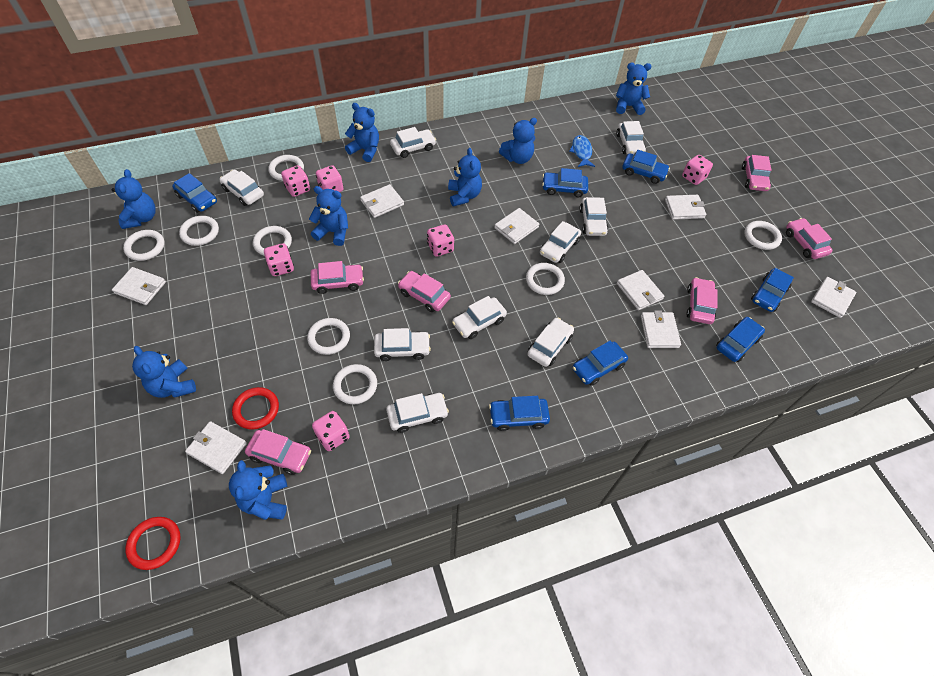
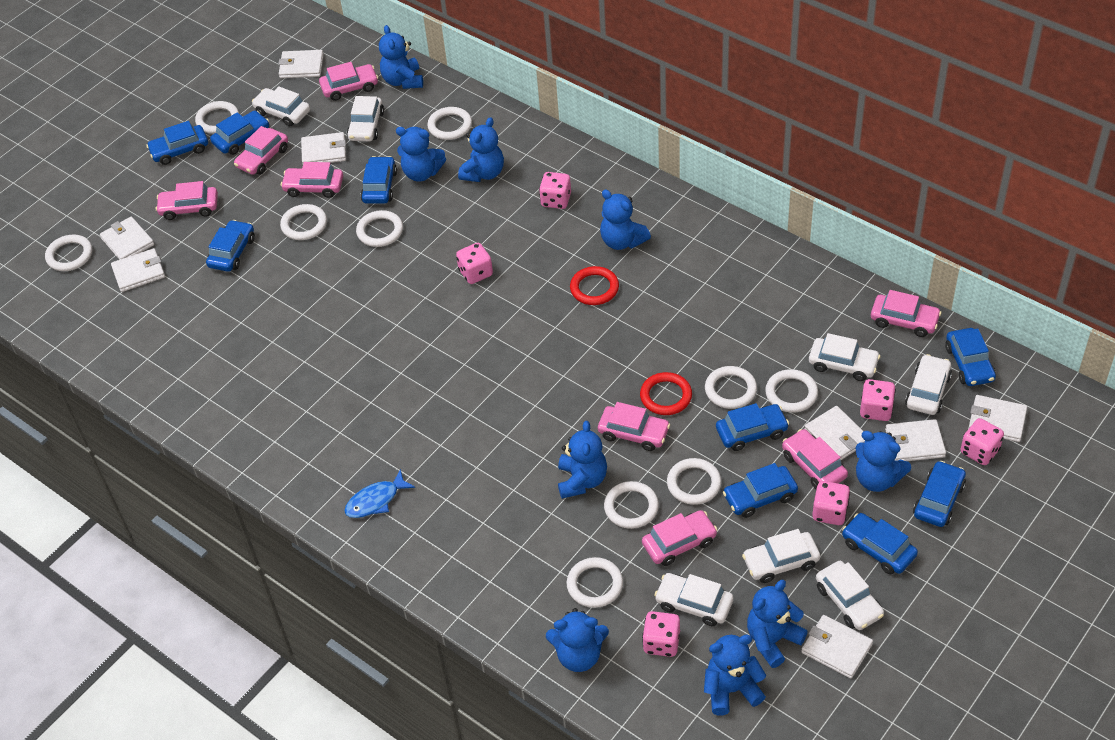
blue car: [172,173,217,213] [489,396,550,431] [542,168,588,198] [572,341,628,386] [622,150,670,184] [716,317,765,362] [751,268,794,312] = 7 -> [146,121,208,165] [206,220,255,272] [210,111,269,155] [361,156,397,204] [716,403,789,451] [723,463,798,518] [842,513,918,575] [913,461,966,527] [945,328,996,386] = 9
blue teddy bear: [111,169,156,229] [132,346,196,398] [229,460,288,520] [309,186,348,246] [345,103,379,162] [448,148,482,207] [499,118,537,164] [616,62,651,115] = 8 -> [379,25,423,89] [396,127,446,182] [458,117,504,182] [546,608,609,672] [558,421,607,499] [600,189,651,250] [704,634,767,715] [747,580,808,668] [855,431,911,492] = 9
pink car: [245,429,311,475] [311,261,364,294] [398,271,451,312] [686,277,717,324] [742,155,772,191] [786,218,832,259] = 6 -> [156,181,218,220] [234,126,288,175] [281,162,343,198] [319,62,378,101] [598,402,670,451] [642,510,718,566] [782,429,848,489] [871,290,941,337] = 8
white car: [220,170,264,206] [374,328,431,361] [386,393,449,433] [390,127,436,158] [452,296,507,339] [528,318,574,367] [540,221,581,263] [579,197,608,236] [616,121,646,155] = 9 -> [252,86,310,126] [347,96,384,141] [655,573,733,626] [742,529,820,583] [809,333,880,381] [816,561,884,630] [905,354,952,415] = 7
white ring: [123,230,165,261] [179,216,219,246] [253,226,292,256] [268,155,304,181] [307,318,350,355] [333,364,377,404] [526,263,565,295] [744,221,782,250] = 8 -> [45,235,92,271] [195,101,239,134] [280,204,327,240] [356,210,403,247] [427,107,472,140] [566,557,623,608] [604,481,659,529] [667,458,721,505] [705,366,757,409] [765,369,818,413] = 10

